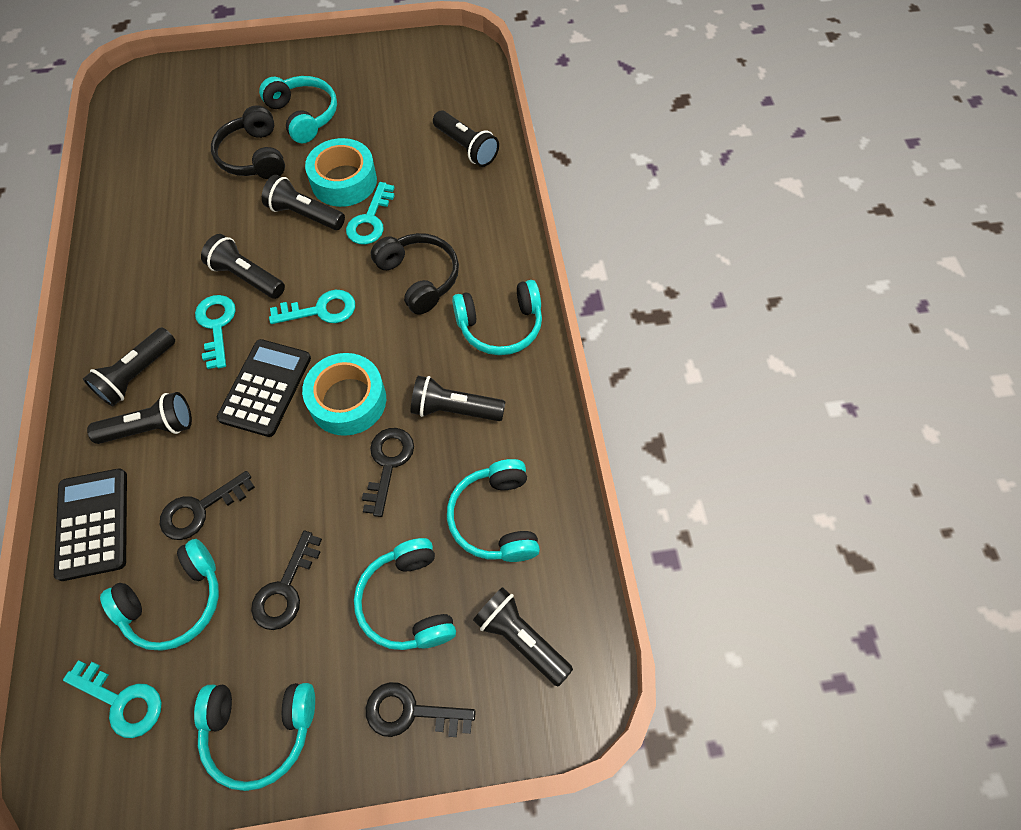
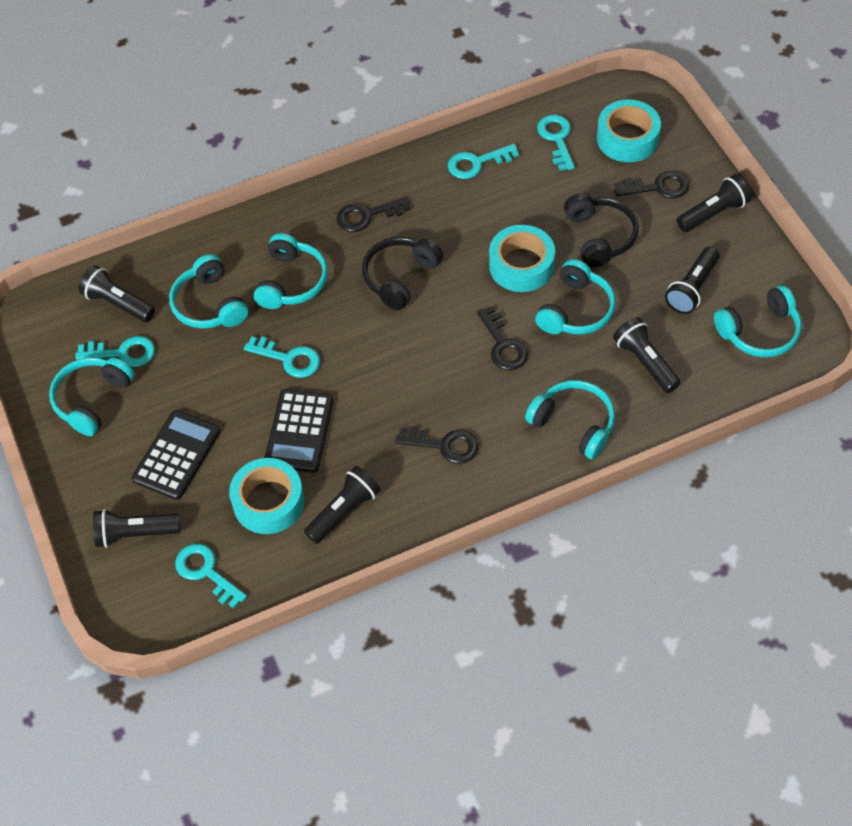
black flashlight: [83,327,175,406] [87,392,192,444] [201,234,285,299] [262,175,345,230] [411,376,505,421] [433,111,499,167] [473,587,573,686] = 7 -> [78,265,155,322] [93,509,181,548] [304,466,381,544] [613,317,681,393] [665,246,720,314] [677,174,751,232] = 6
turquoise key: [63,660,162,738] [195,295,236,369] [269,290,355,324] [346,182,395,245] = 4 -> [75,336,155,367] [175,544,247,609] [244,336,320,378] [448,144,519,179] [537,114,575,171] = 5
turquoise tape: [302,353,386,436] [305,138,377,207] = 2 -> [229,458,305,534] [489,225,555,292] [597,100,661,162] = 3

